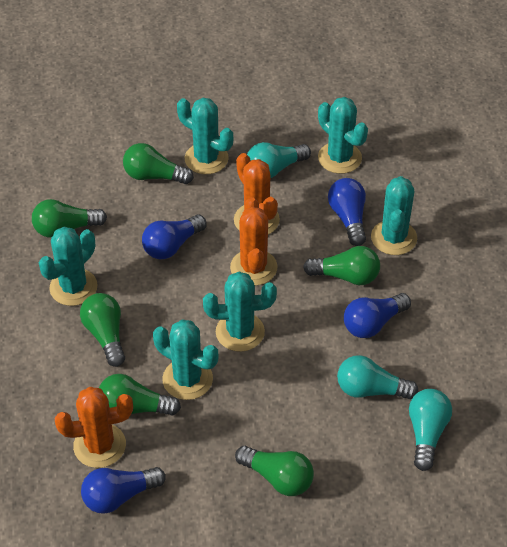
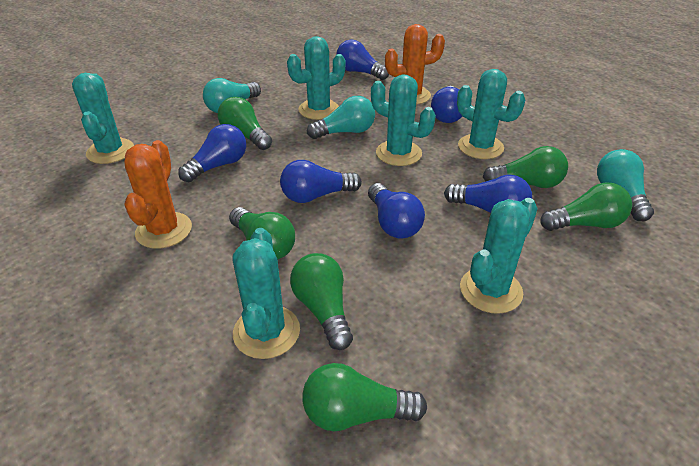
blue light bulb: [81,467,166,514] [142,215,206,259] [328,178,366,246] [344,293,411,338] = 4 -> [178,124,246,182] [280,160,362,203] [336,40,389,80] [368,183,425,239] [431,86,462,123] [444,175,532,213] = 6
orange cactus: [55,387,133,468] [230,197,277,286] [234,153,280,235] = 3 -> [124,140,192,249] [385,24,445,105] = 2

